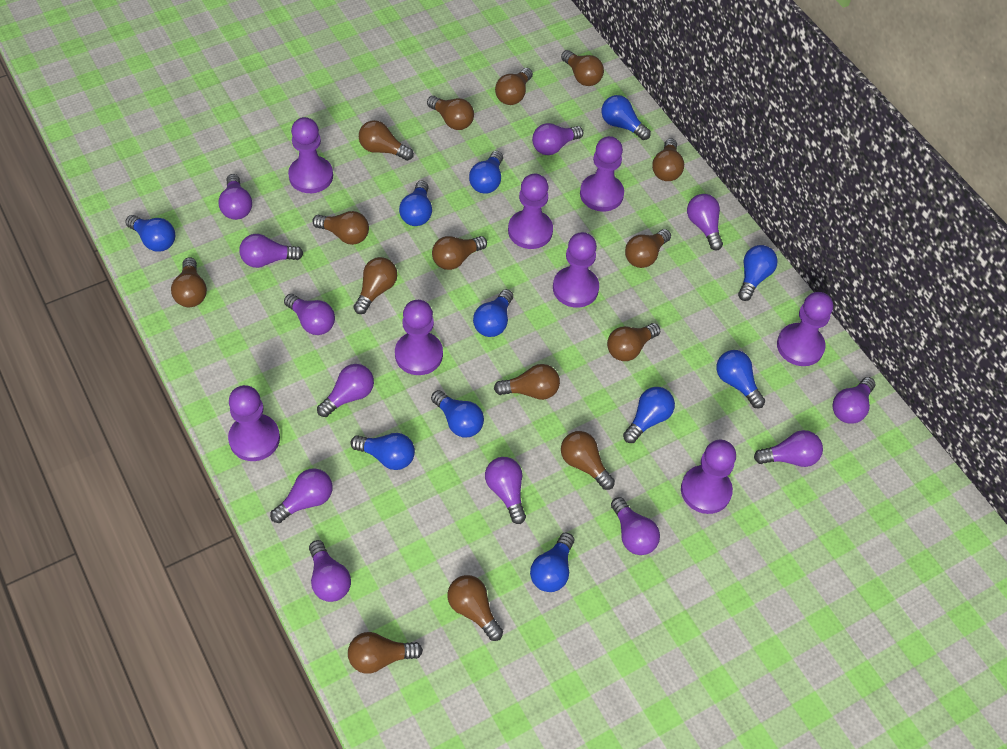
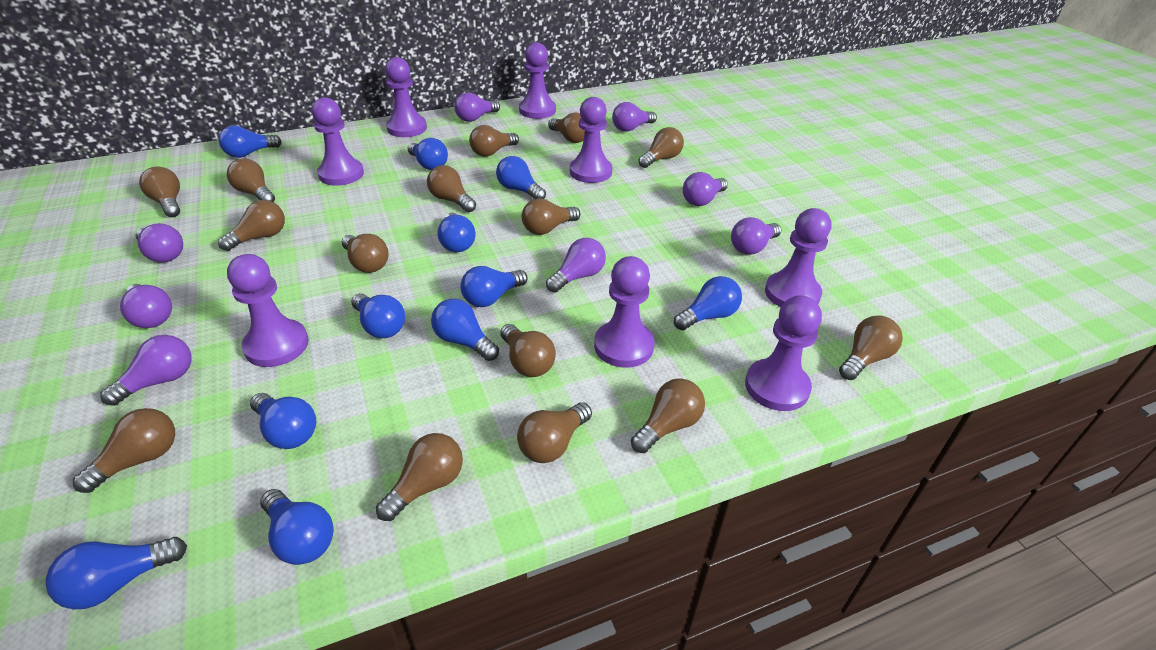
purple light bulb: [218,174,252,220] [239,234,303,268] [270,468,333,523] [284,294,335,335] [309,540,351,602] [317,364,374,417] [485,457,526,524] [532,123,583,155] [611,497,660,555] [687,194,723,250] [754,430,823,467] [832,377,876,424] = 12 -> [100,335,192,406] [120,284,172,328] [136,223,183,263] [454,92,500,122] [546,238,606,293] [612,102,657,132] [683,172,728,206] [731,217,781,255] = 8

